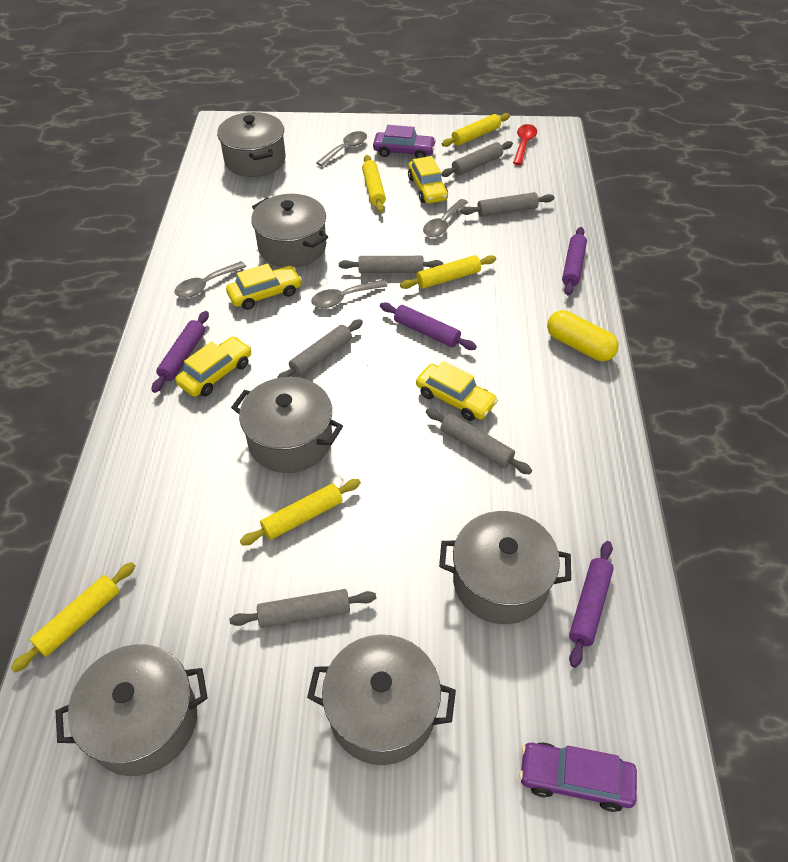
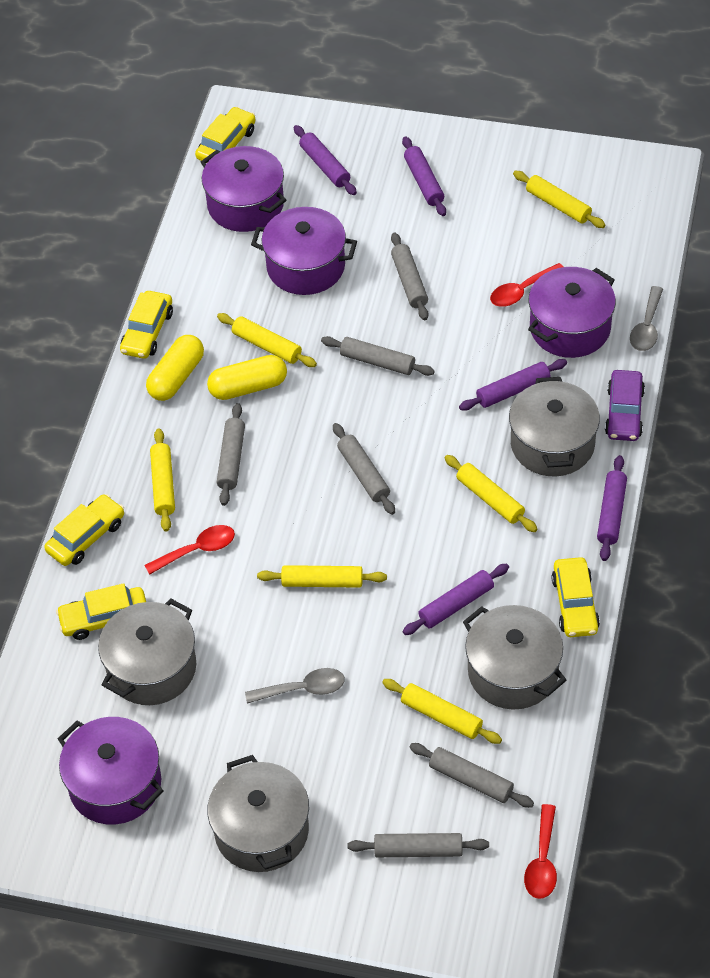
grey pot: [56,644,208,776] [217,112,286,177] [231,377,343,473] [251,194,328,268] [307,634,456,765] [439,511,571,624] = 6 -> [98,599,196,705] [207,755,309,872] [463,605,566,710] [509,377,600,476] = 4
grey spoon: [174,261,246,298] [311,280,387,308] [316,131,367,166] [423,199,468,237] = 4 -> [245,668,345,704] [630,286,663,351] = 2
purple car: [373,125,436,158] [519,742,637,812] = 2 -> [605,370,645,441] = 1
purple pot: none = 0 -> [58,717,163,825] [201,146,287,232] [251,207,357,295] [528,267,616,358] = 4
purple rolling pin: [152,311,209,393] [380,302,477,350] [562,227,587,295] [569,541,614,668] = 4 -> [294,125,357,195] [402,136,446,216] [403,564,509,635] [459,359,567,411] [597,455,627,561] = 5
red spoon: [513,124,537,165] = 1 -> [145,525,235,575] [490,263,563,307] [524,804,557,899] = 3
yellow capsule: [547,310,619,361] = 1 -> [146,335,204,401] [207,355,287,400] = 2
yellow car: [175,336,251,397] [226,264,302,310] [408,156,448,203] [416,361,498,421] = 4 -> [44,494,124,566] [56,583,146,640] [120,291,173,359] [195,107,256,163] [551,557,600,637] = 5
yellow rolling pin: [11,562,135,672] [240,479,361,545] [362,155,386,213] [400,255,496,289] [442,113,510,147] = 5 -> [150,428,175,532] [217,313,317,367] [257,565,387,588] [382,679,502,744] [445,455,537,532] [513,171,605,228] = 6

